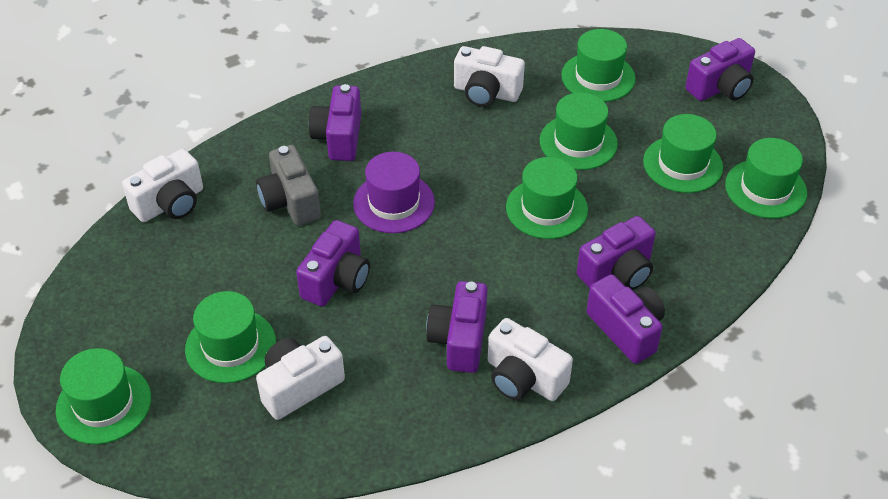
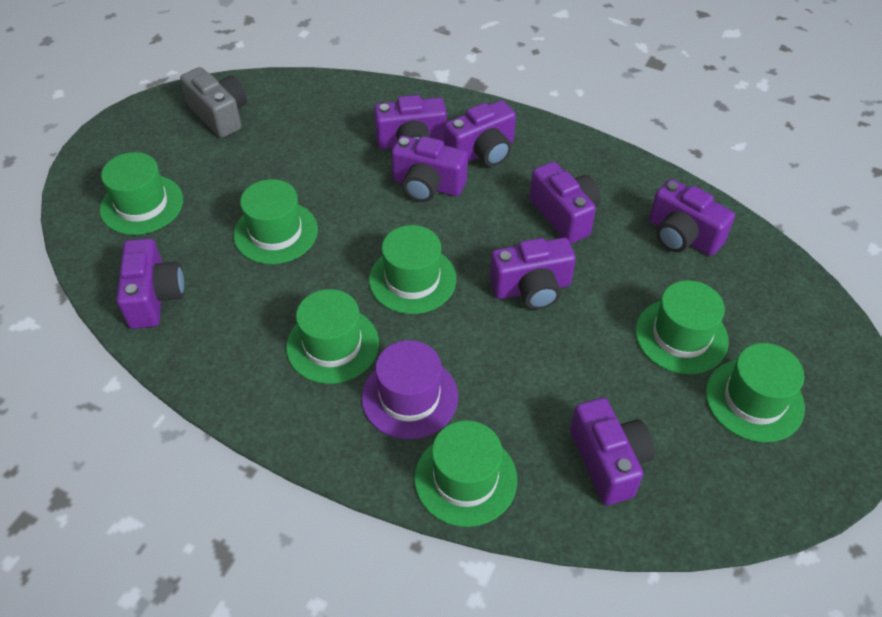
purple camera: [296,220,370,307] [308,84,361,161] [426,281,488,373] [577,216,656,290] [586,274,665,364] [685,38,755,101] = 6 -> [117,238,185,329] [374,95,447,149] [391,136,468,202] [444,100,516,166] [490,238,576,309] [529,162,601,244] [570,398,655,505] [649,179,735,256] = 8
white camera: [122,149,203,222] [256,336,345,420] [454,46,525,107] [488,318,573,401] = 4 -> none = 0

